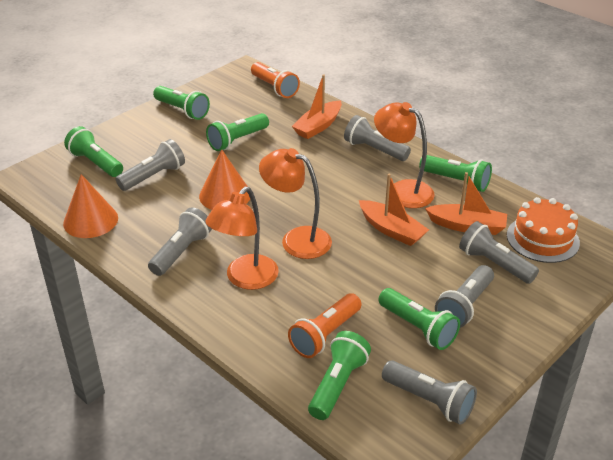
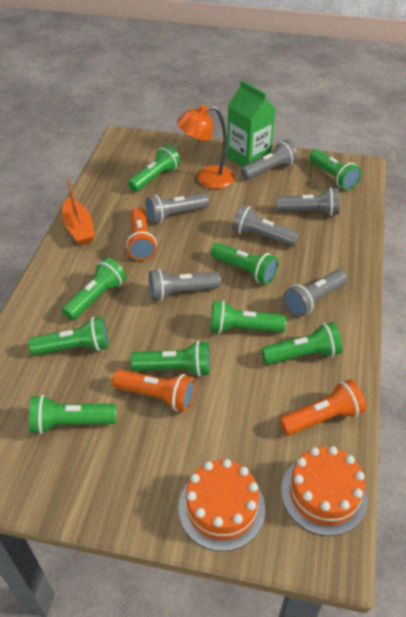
green carton: none = 0 -> [227,80,276,167] = 1
green flashlight: [64,126,123,177] [153,86,210,120] [206,113,269,151] [308,331,371,420] [379,288,460,350] [419,155,492,192] = 6 -> [28,317,109,355] [29,395,116,434] [62,258,126,320] [128,145,181,192] [130,341,210,377] [210,300,286,334] [211,243,278,285] [261,322,342,365] [309,149,361,190] = 9
orange boat: [292,74,342,139] [359,174,429,246] [425,172,507,235] = 3 -> [62,179,95,245] = 1
orange cake: [507,197,580,263] = 1 -> [178,459,265,551] [281,446,368,536] = 2
orange cone: [63,174,118,238] [199,149,250,210] = 2 -> none = 0
orange flashlight: [251,62,300,98] [288,293,362,358] = 2 -> [112,369,195,412] [126,207,157,260] [279,379,366,436] = 3
orange lamp: [205,187,279,290] [259,148,332,259] [374,102,435,208] = 3 -> [177,105,235,189] = 1

